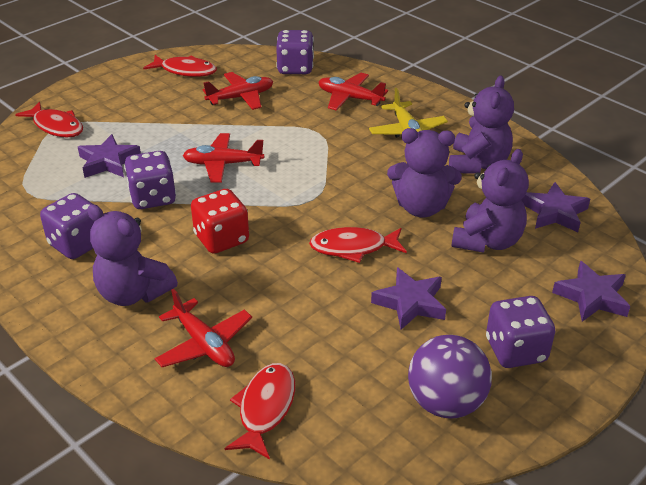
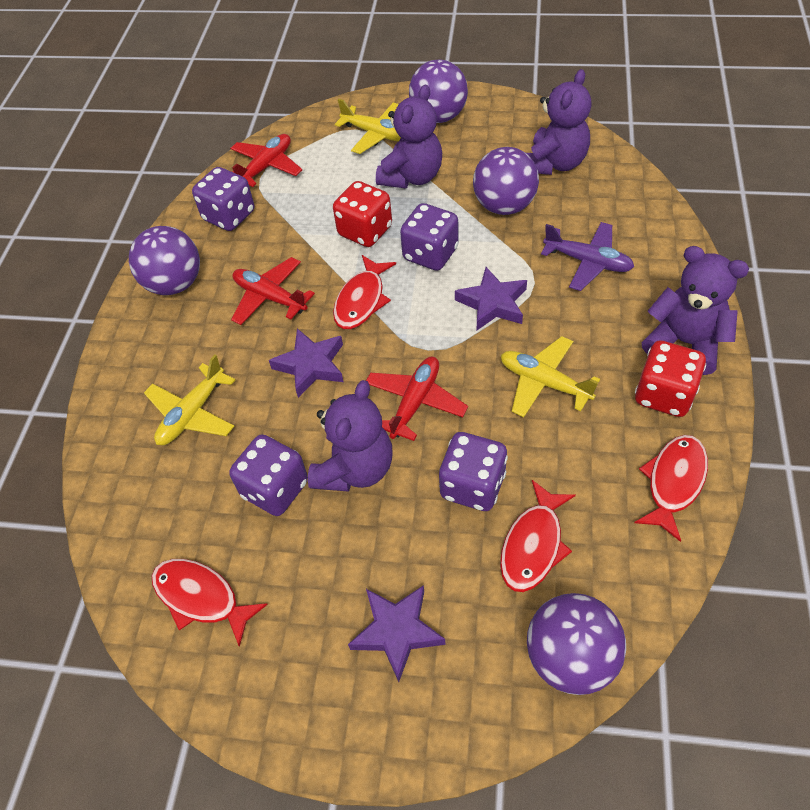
purple ball: [408,335,492,419] = 1 -> [129,226,200,295] [409,60,468,123] [473,147,539,215] [527,593,626,695] = 4
purple plane: none = 0 -> [541,222,634,291] = 1
purple star: [78,134,141,178] [371,267,446,330] [521,182,590,232] [552,261,630,322] = 4 -> [269,328,344,398] [348,585,445,682] [455,267,527,330] = 3
red dice: [191,189,249,254] = 1 -> [333,181,392,247] [635,340,706,417] = 2
red plane: [155,289,252,367] [183,133,264,183] [203,72,273,110] [319,73,388,111] = 4 -> [230,134,302,187] [231,257,315,325] [366,357,468,441] = 3
yellow plane: [369,88,448,138] = 1 -> [144,355,235,445] [335,99,401,154] [501,336,600,417] = 3

